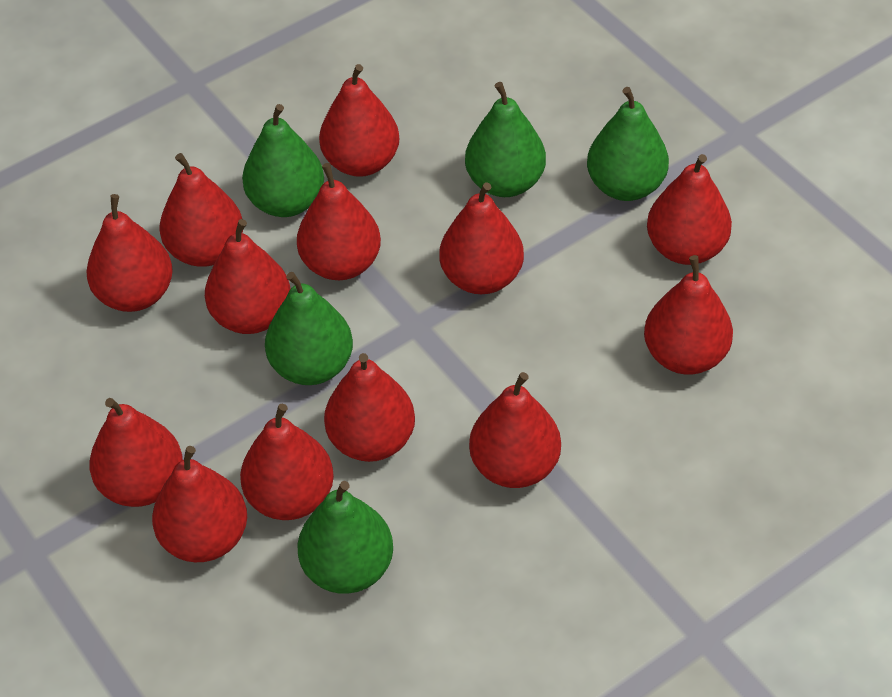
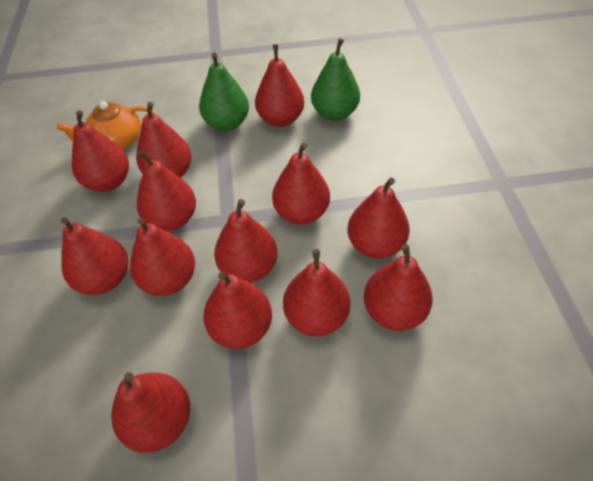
green pear: [242,104,324,217] [265,272,353,385] [297,481,393,594] [465,82,546,197] [587,87,669,201] = 5 -> [199,52,249,131] [311,38,360,121] = 2
orange teapot: none = 0 -> [57,101,154,149] = 1

